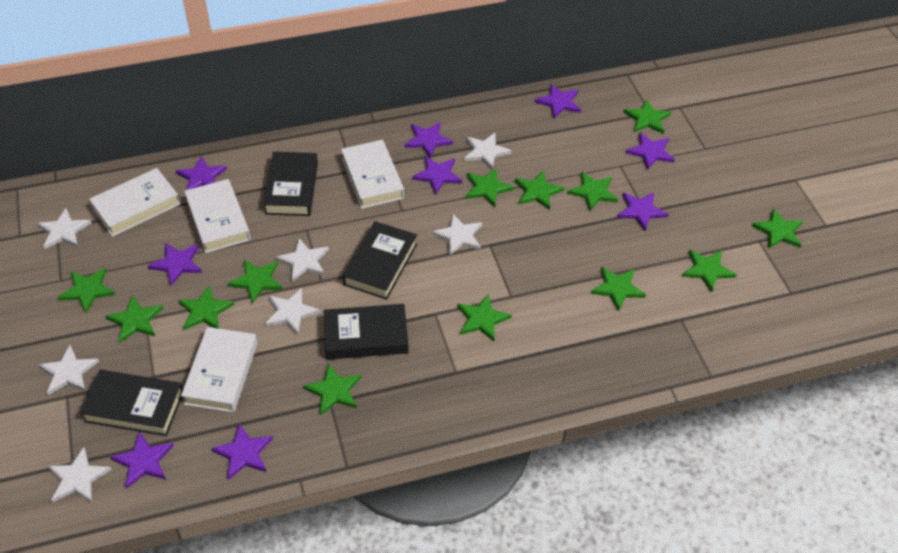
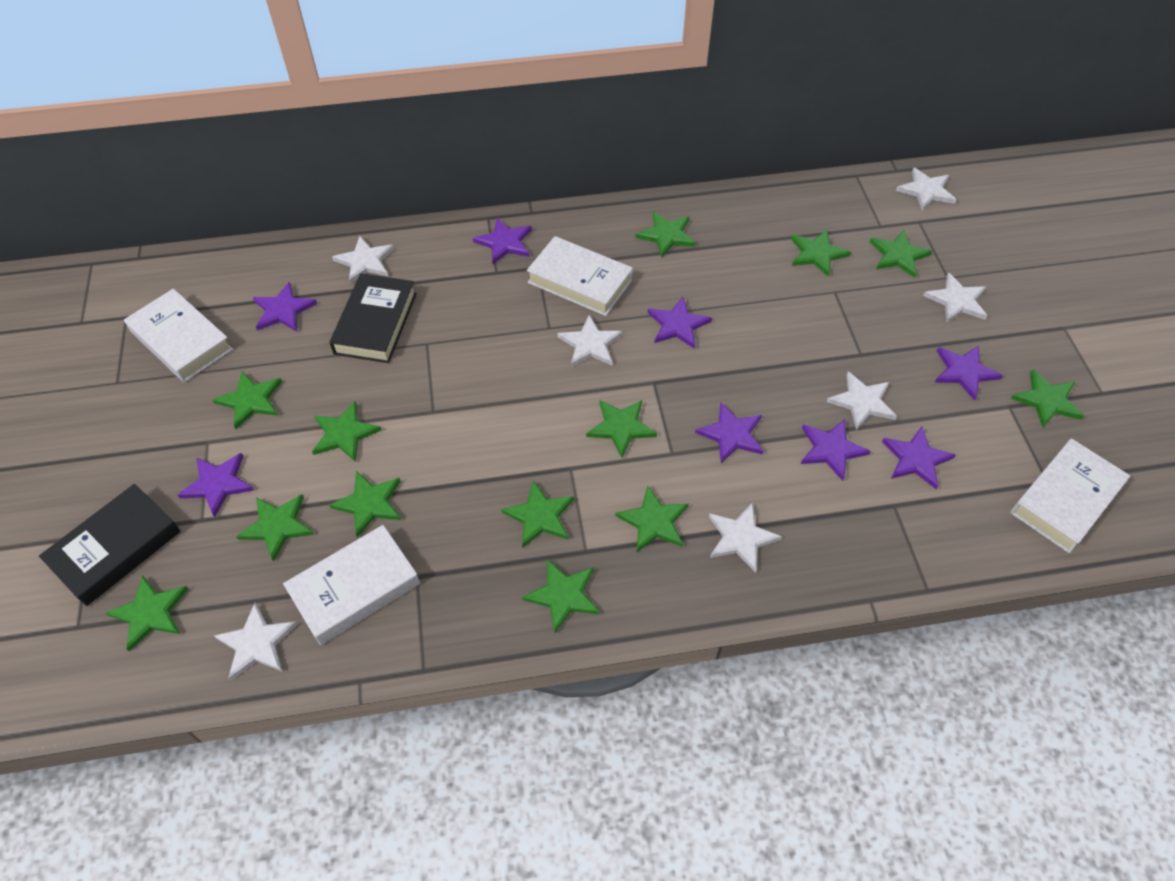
black book: [80,370,183,436] [263,152,318,216] [323,304,409,360] [342,221,417,300] = 4 -> [39,484,180,606] [329,273,417,363] = 2
purple star: [110,431,174,488] [148,243,202,286] [176,156,227,190] [211,424,273,480] [404,122,453,159] [412,156,462,195] [535,84,581,119] [617,192,669,231] [626,132,675,170] = 9 -> [178,453,254,517] [253,282,317,332] [473,218,532,264] [648,297,712,349] [695,403,764,463] [801,419,871,481] [882,426,955,489] [934,345,1003,401] = 8

